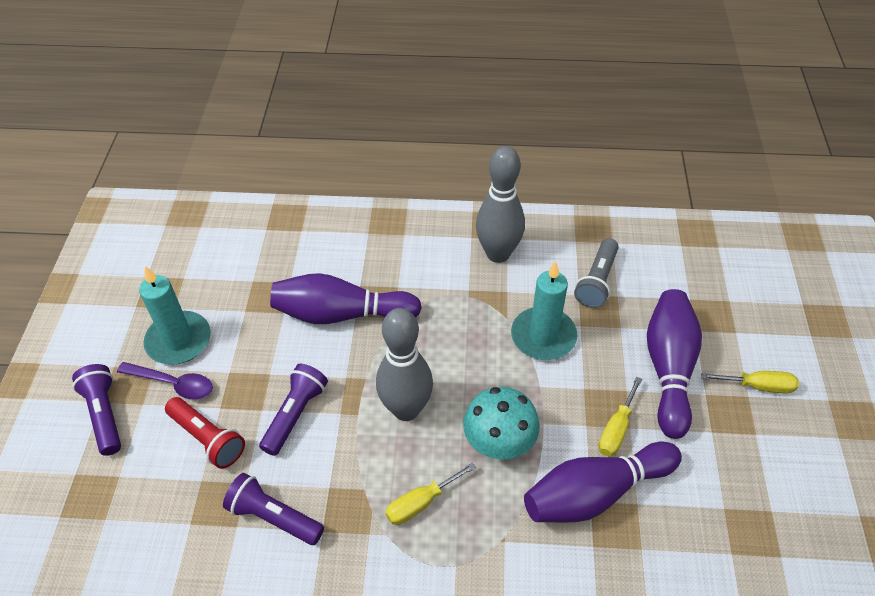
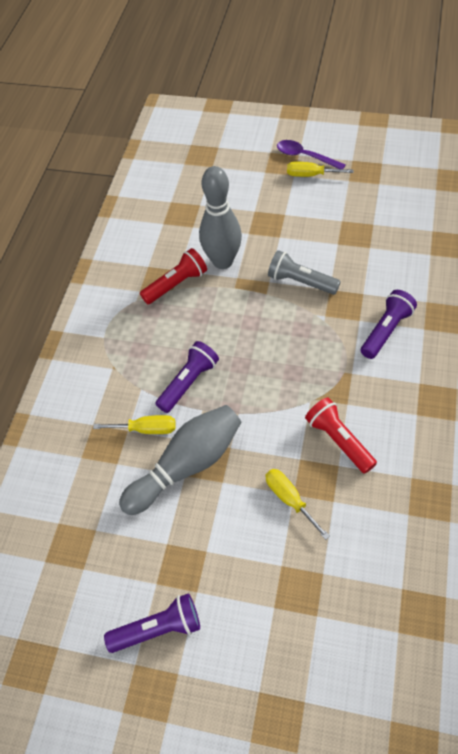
purple bowling pin: [270,273,422,324] [524,442,682,523] [647,289,702,439] = 3 -> none = 0
red flashlight: [165,397,245,469] = 1 -> [140,248,207,304] [305,397,377,474] = 2
turquoise candle: [139,266,211,365] [511,261,577,360] = 2 -> none = 0
turquoise mushroom: [463,387,540,460] = 1 -> none = 0

